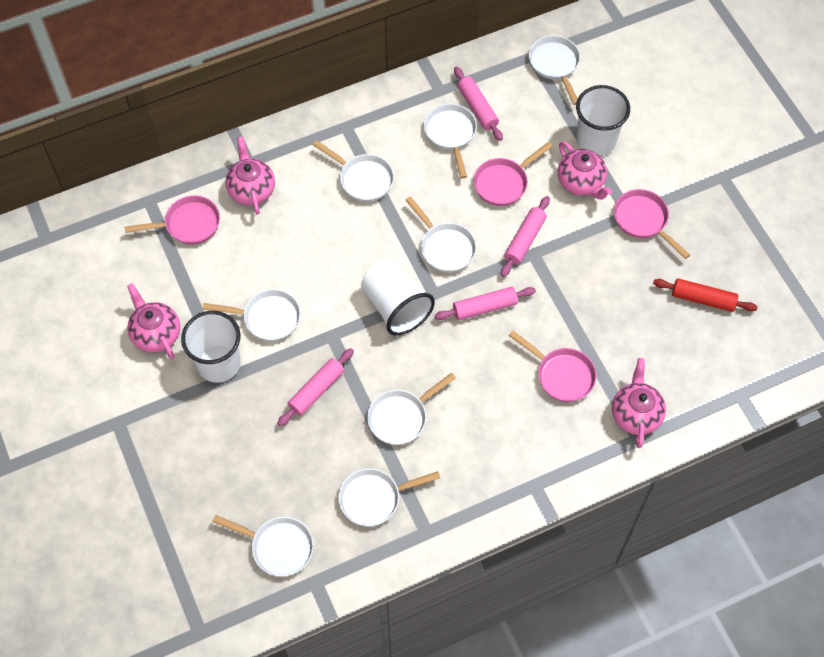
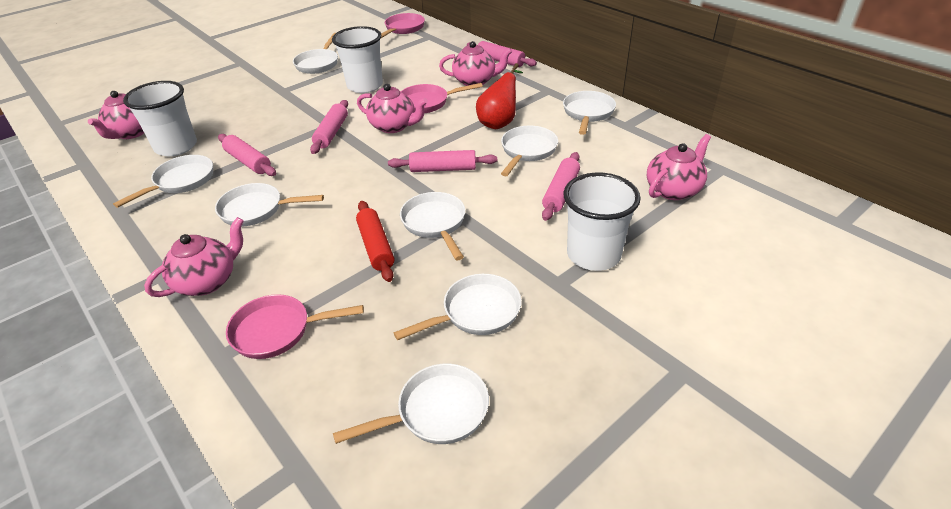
pink pan: [125,195,220,245] [473,142,553,206] [509,331,596,402] [614,189,690,259] = 4 -> [226,294,364,359] [381,13,425,38] [401,83,483,113] = 3
pink rolling pin: [277,348,354,426] [435,287,536,320] [454,67,503,141] [501,196,550,277] = 4 -> [218,134,276,176] [310,100,348,154] [388,150,497,172] [467,41,537,67] [542,152,580,221] = 5
pink teapot: [127,283,180,359] [225,137,275,215] [558,141,612,200] [612,358,666,448] = 4 -> [88,91,144,139] [144,217,244,297] [357,84,428,133] [439,41,512,86] [647,134,711,200] = 5
red pear: none = 0 -> [476,63,523,129] = 1

